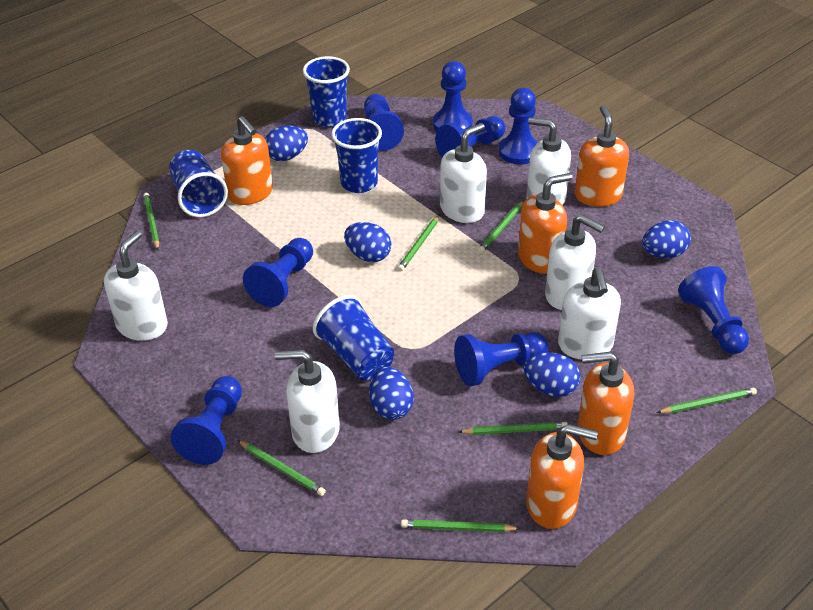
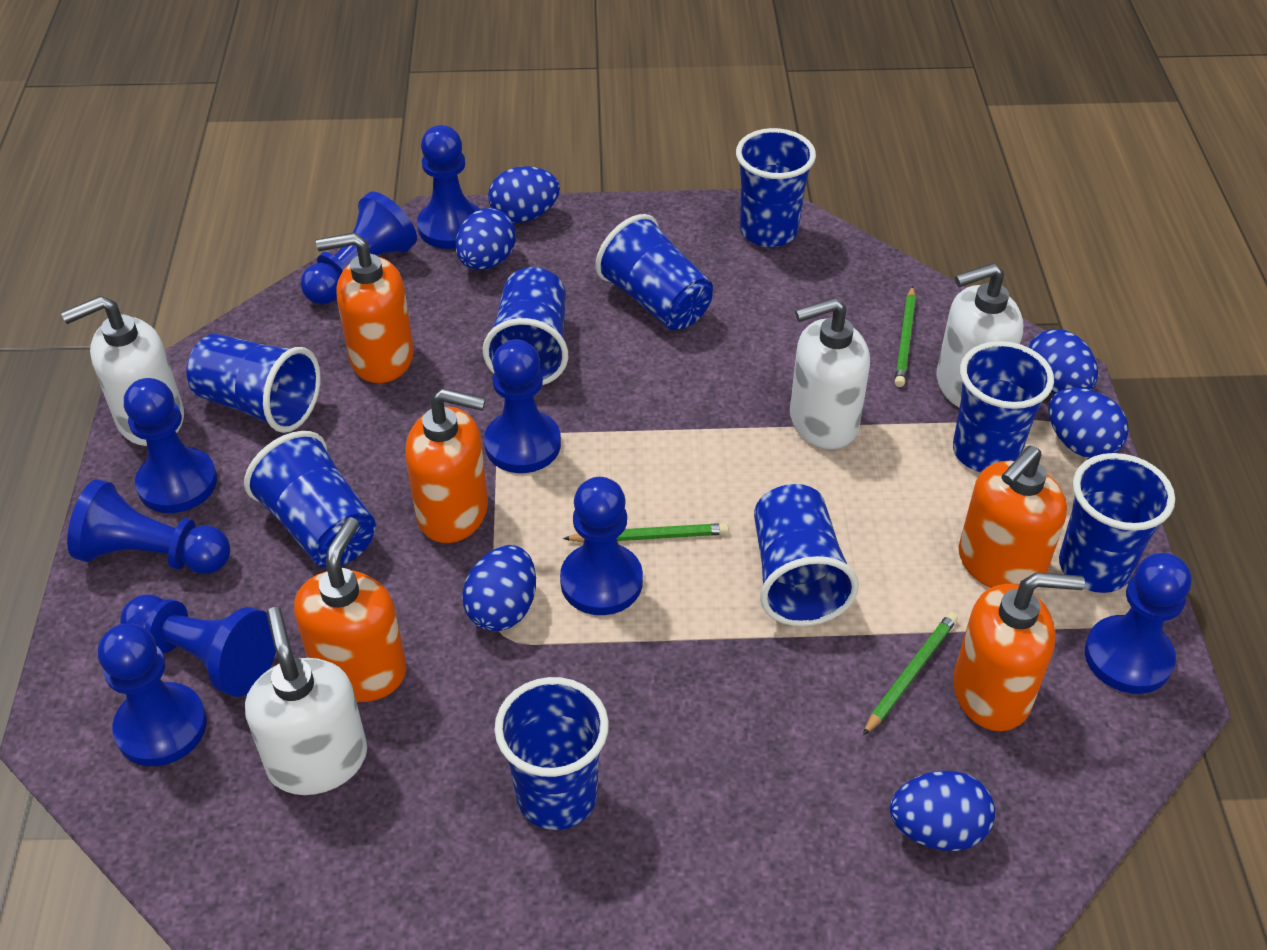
blue cup: [169,150,228,217] [303,56,350,127] [313,295,394,380] [331,118,382,193] = 4 -> [186,334,321,433] [244,431,376,567] [482,267,568,385] [494,677,609,830] [595,214,713,330] [736,128,816,247] [754,484,859,626] [953,341,1054,472] [1059,453,1175,593] = 9
blue egg: [265,125,308,161] [344,222,391,262] [369,366,414,420] [524,352,580,397] [642,220,691,258] = 5 -> [455,208,516,270] [462,545,536,631] [488,166,560,223] [890,771,995,851] [1028,329,1098,394] [1048,388,1129,458] = 6
blue pawn: [170,376,242,465] [243,238,313,307] [364,94,404,151] [433,61,473,131] [435,116,505,158] [454,332,548,387] [499,88,538,164] [678,266,749,354] = 8 -> [67,479,231,574] [98,623,207,766] [120,595,276,697] [124,378,217,513] [301,192,417,304] [417,125,479,249] [484,339,561,473] [560,477,643,615] [1085,553,1192,694] = 9
green pencil: [143,193,159,250] [237,440,326,496] [397,214,440,271] [401,519,521,532] [458,422,568,435] [478,201,524,253] [656,388,757,413] = 7 -> [563,523,729,543] [863,612,958,735] [895,286,916,387] = 3
white soap dispenser: [104,231,168,341] [275,350,340,453] [440,123,487,223] [526,117,571,205] [545,215,605,310] [558,267,621,360] = 6 -> [61,296,184,446] [245,607,367,795] [790,298,870,449] [937,263,1023,407] = 4

